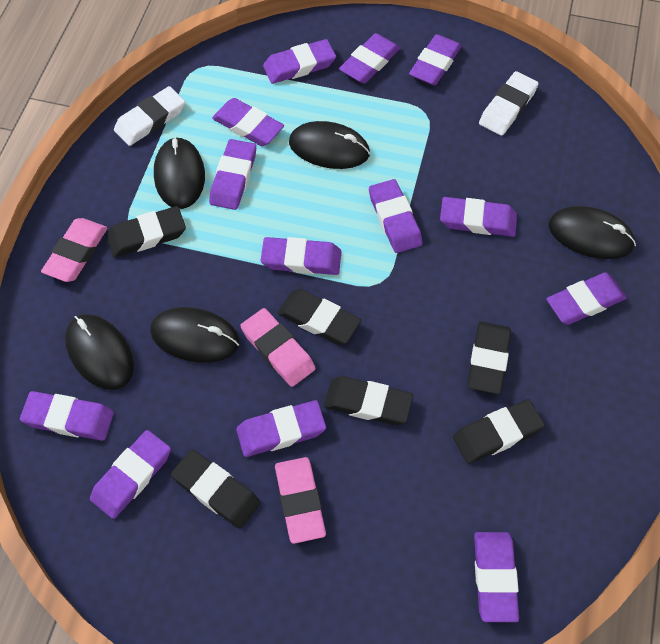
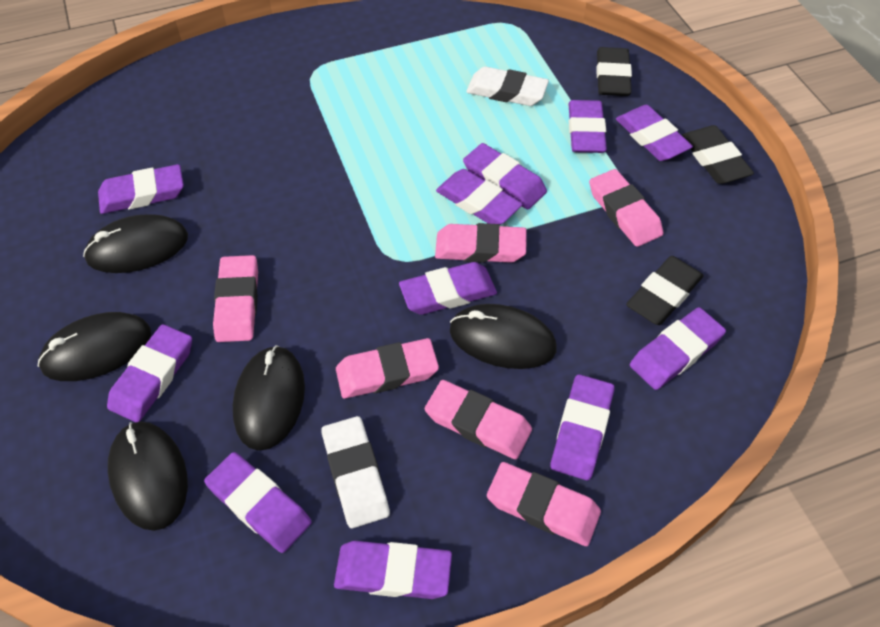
black eraser: [106,206,186,258] [171,449,261,529] [277,289,361,345] [324,376,413,425] [453,399,545,464] [468,322,511,394] = 6 -> [596,47,632,96] [626,256,704,325] [682,125,754,184] = 3
pink eraser: [41,218,107,282] [240,308,315,387] [275,457,326,544] = 3 -> [213,255,258,342] [336,338,439,399] [425,380,532,459] [435,223,527,263] [487,462,601,546] [589,169,663,247] = 6
purple eraser: [20,391,114,441] [90,430,171,519] [209,139,256,210] [212,98,284,146] [236,400,326,457] [260,237,342,275] [263,39,336,84] [339,33,400,83] [369,179,422,253] [409,34,462,85] [440,197,517,237] [474,532,519,622] [547,272,627,325] = 13 -> [98,164,184,214] [107,324,192,422] [204,452,312,553] [334,541,452,599] [399,262,497,315] [436,169,523,225] [463,143,547,210] [550,374,614,480] [569,100,607,153] [616,105,693,161] [630,307,726,390] = 11

